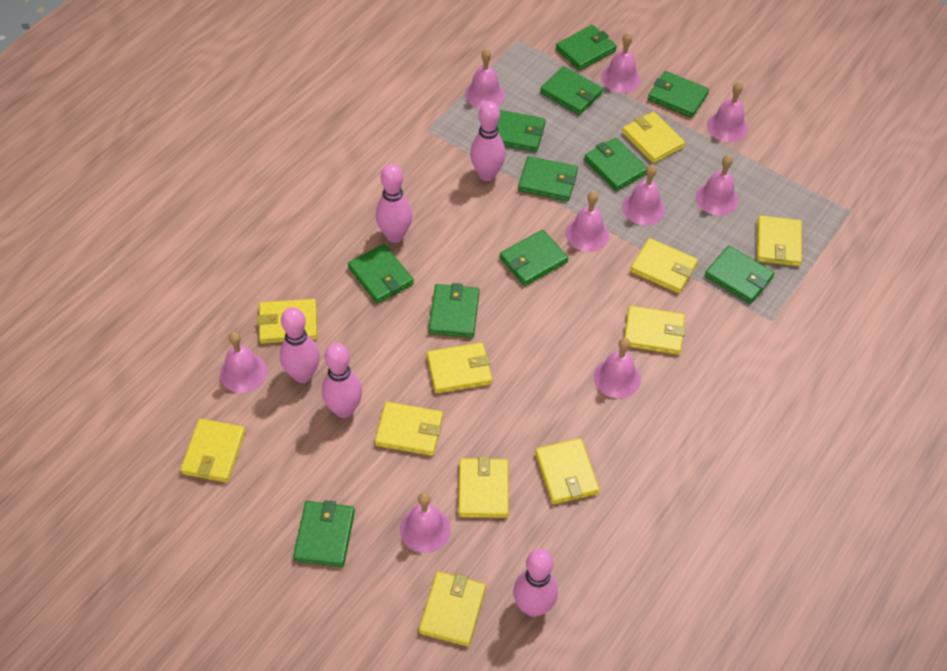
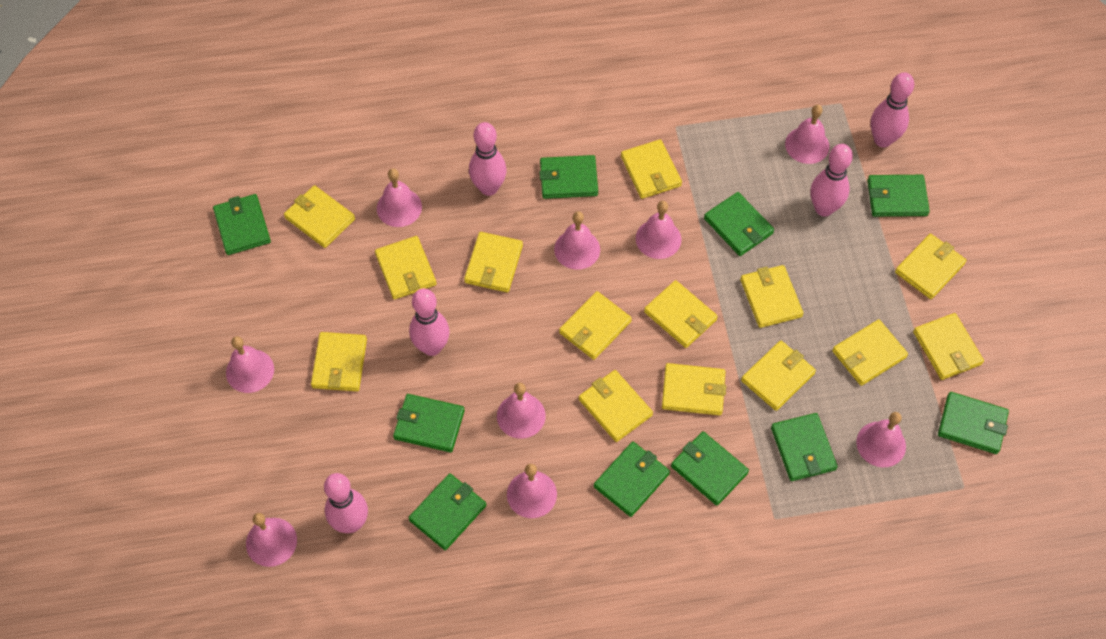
green wallet: [293,500,355,567] [348,244,414,304] [429,283,479,338] [497,110,545,152] [500,230,568,286] [518,156,578,201] [540,66,603,115] [556,25,617,70] [584,138,647,191] [648,71,709,118] [705,246,775,304] = 11 -> [213,194,271,255] [393,394,465,452] [408,473,486,550] [539,155,598,199] [594,442,670,517] [671,431,749,506] [704,192,774,256] [771,413,838,481] [867,175,930,217] [938,392,1009,454] = 10
yellow wallet: [180,419,246,483] [257,299,317,344] [375,402,443,456] [419,572,486,647] [427,342,492,394] [458,456,509,518] [535,438,600,504] [622,112,685,163] [624,306,686,355] [630,238,698,293] [757,215,802,266] = 11 -> [284,185,355,248] [311,332,367,391] [375,236,436,300] [464,232,523,292] [559,291,632,360] [579,370,653,442] [621,139,682,199] [644,280,718,348] [662,363,726,416] [740,265,804,328] [741,340,816,411] [832,319,908,386] [895,234,966,299] [913,313,984,380] = 14

